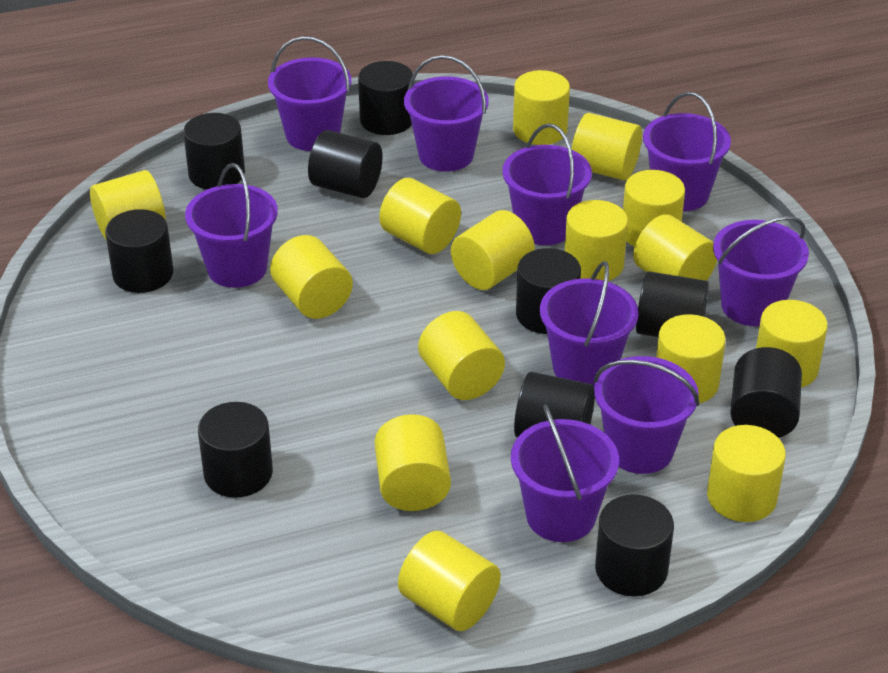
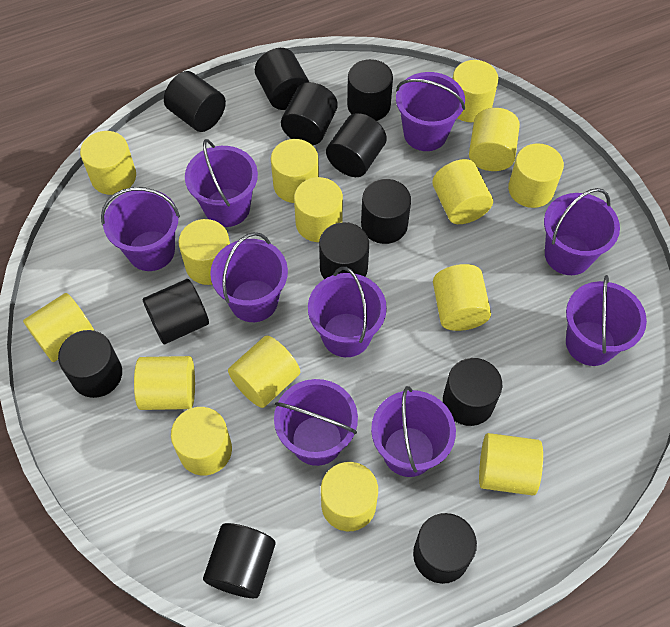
black cylinder: [105,209,173,293] [183,113,245,190] [198,402,273,498] [308,130,383,198] [358,61,414,135] [514,372,595,438] [516,248,581,334] [595,495,674,597] [636,271,709,337] [730,347,802,438] = 10 -> [58,330,122,398] [143,279,209,344] [164,71,226,132] [203,523,276,598] [255,48,309,110] [281,82,338,145] [319,222,369,279] [326,113,387,177] [347,59,393,121] [361,179,411,244] [413,513,477,584] [443,358,502,426] = 12

